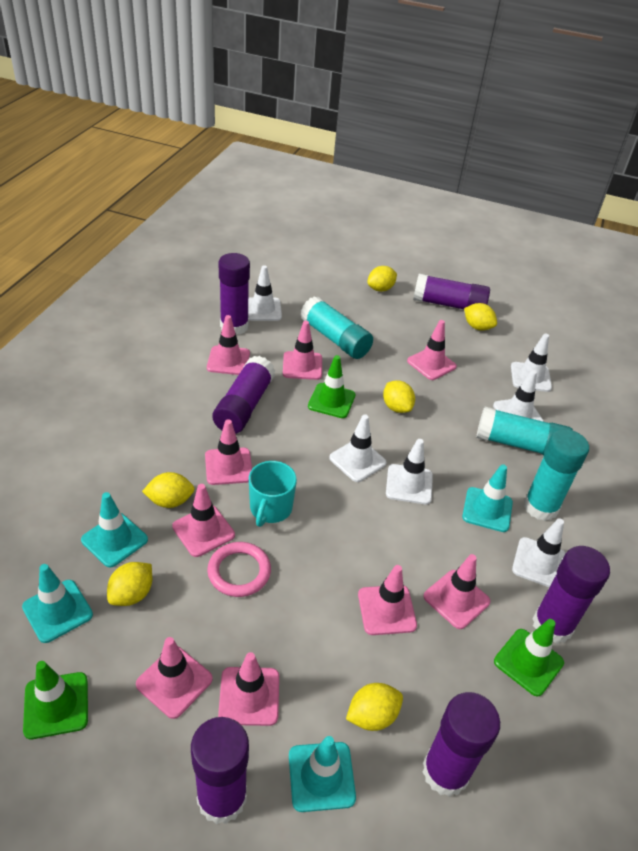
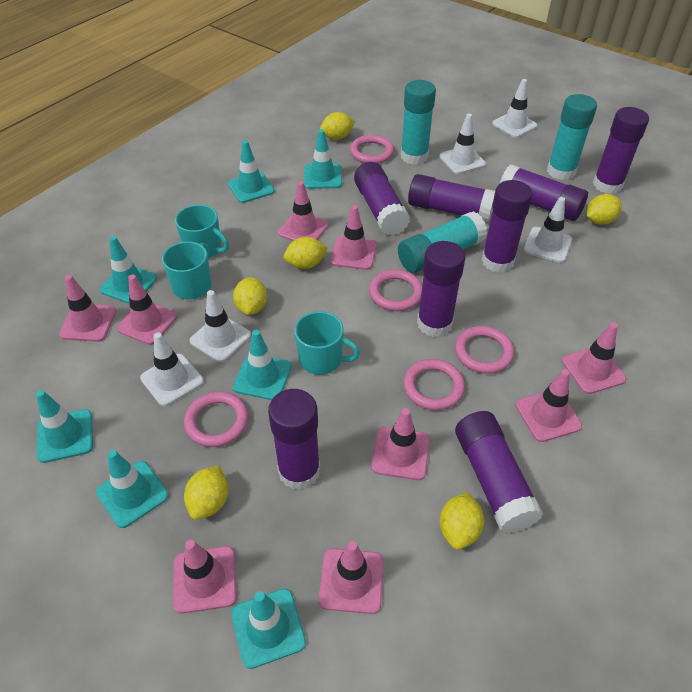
green traffic cone: [23,661,88,739] [308,355,356,418] [494,619,564,697] = 3 -> none = 0
pink ring: [207,542,271,597] = 1 -> [184,392,248,447] [350,135,394,164] [369,270,422,311] [403,359,465,410] [455,326,514,374] = 5
purple glue stick: [191,717,249,824] [213,356,275,434] [219,253,250,335] [413,274,490,309] [422,692,500,797] [532,546,610,644] = 6 -> [268,389,320,490] [354,162,410,236] [408,174,495,222] [417,241,465,337] [455,411,543,533] [482,180,533,273] [500,164,588,221] [593,107,649,194] = 8
turquoise mug: [249,461,297,527] = 1 -> [162,241,212,300] [175,205,229,258] [294,311,360,375] = 3
turquoise traffic cone: [22,564,93,643] [81,492,148,567] [289,736,356,812] [462,464,513,532] = 4 -> [36,390,93,463] [96,450,169,528] [99,236,157,304] [228,140,275,203] [231,588,306,669] [233,330,292,400] [304,129,342,189] = 7
white traffic cone: [248,265,282,321] [329,414,387,482] [386,439,433,504] [493,370,544,422] [511,334,552,392] [512,518,566,587] = 6 -> [140,332,204,406] [190,290,251,362] [439,113,486,174] [492,79,538,138] [524,197,572,263] = 5

